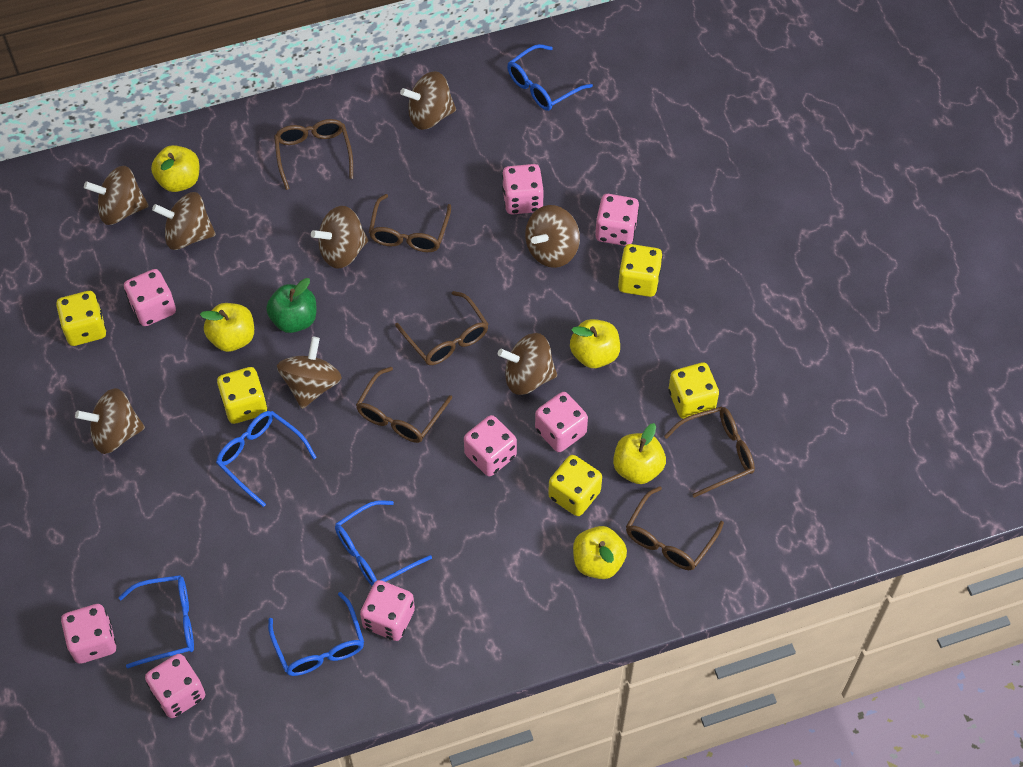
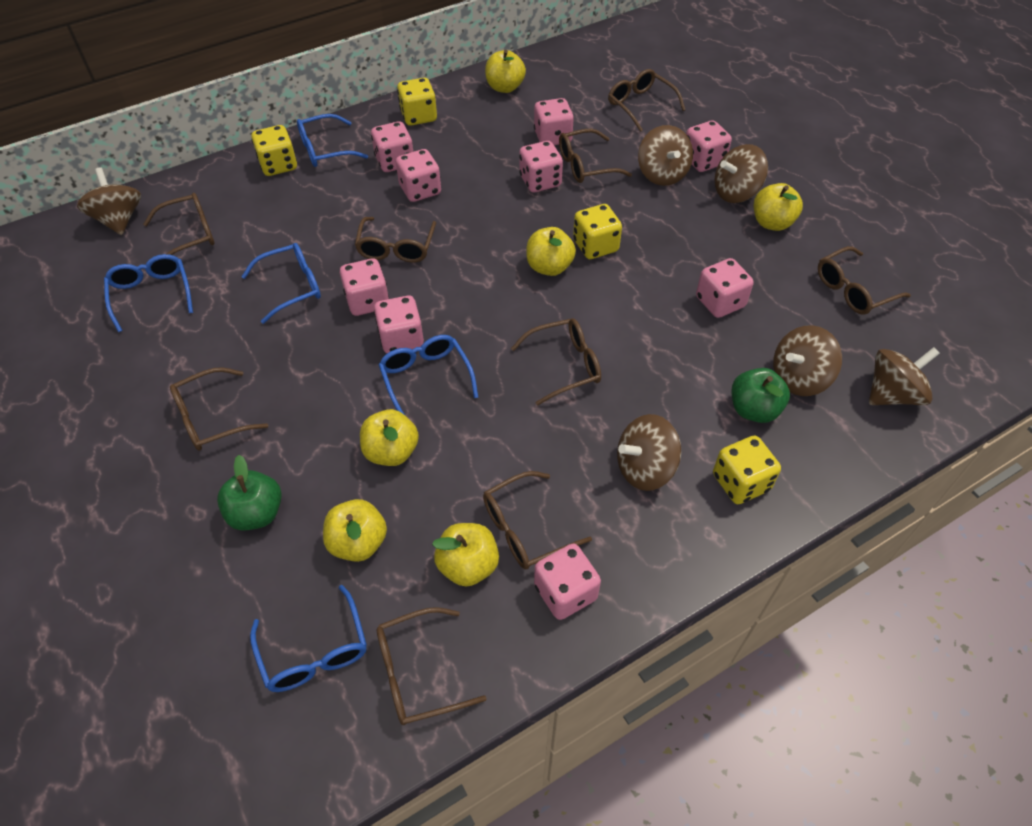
brown glasses: [274,119,353,190] [356,367,452,443] [369,194,451,252] [395,291,488,365] [626,486,724,570] [664,406,755,498] = 6 -> [143,193,215,255] [170,367,268,451] [355,217,436,263] [377,607,487,725] [483,471,592,569] [511,318,601,406] [559,129,632,183] [608,69,685,132] [818,246,911,315] = 9
brown spinning top: [75,388,145,454] [84,166,149,225] [152,192,216,250] [277,337,342,409] [311,206,368,269] [400,71,456,130] [498,333,557,395] [525,205,580,268] = 8 -> [77,168,141,235] [617,414,681,491] [638,125,693,186] [715,144,768,203] [773,325,842,396] [869,347,940,405] = 6
green apple: [266,278,316,333] = 1 -> [217,455,282,531] [732,368,790,423] = 2
pink dice: [61,604,116,664] [124,269,176,326] [145,654,205,718] [360,580,415,641] [464,415,517,477] [502,164,544,215] [535,392,588,452] [595,194,639,246] = 8 -> [340,258,389,316] [371,121,413,172] [374,296,424,353] [396,149,441,202] [519,141,563,192] [534,98,574,145] [534,544,601,620] [686,120,732,172] [696,258,754,318] = 9
yellow apple: [151,145,199,192] [200,303,254,352] [570,319,620,368] [573,526,627,579] [613,423,666,484] = 5 -> [323,499,387,562] [360,409,419,466] [432,523,499,586] [485,50,526,93] [526,227,576,276] [754,183,803,231] = 6
yellow dice: [56,291,106,346] [217,367,267,424] [548,455,602,516] [618,244,663,297] [668,362,719,419] = 5 -> [251,125,297,176] [397,78,437,126] [573,204,622,259] [713,435,781,504] = 4

